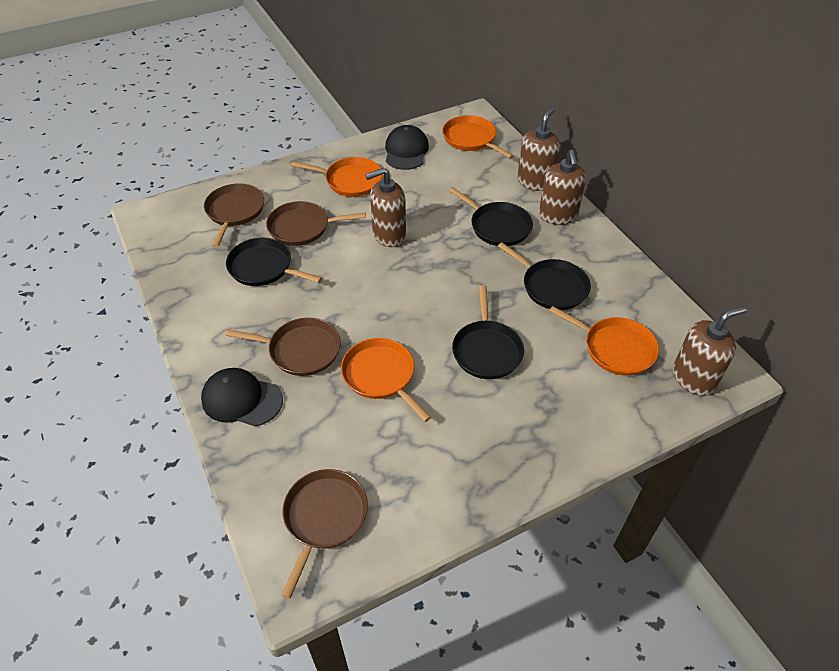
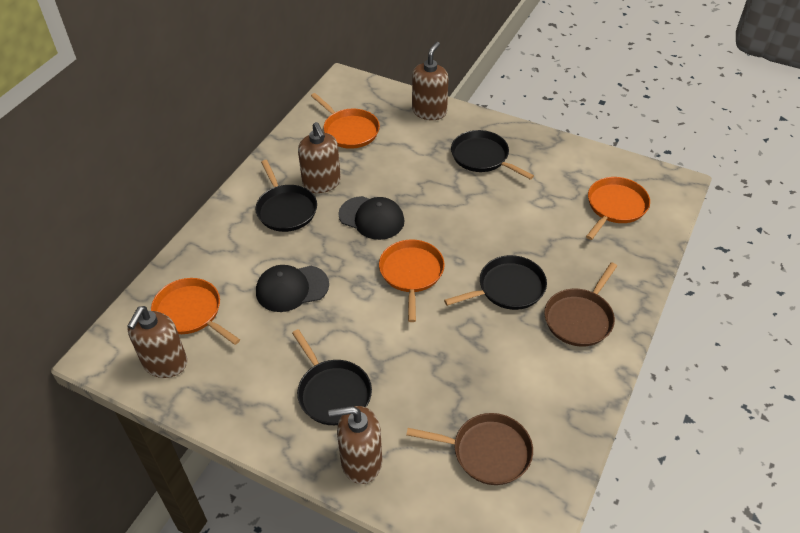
brown pan: [204,183,264,247] [225,318,341,376] [266,201,366,246] [281,469,368,599] = 4 -> [406,413,533,485] [544,262,617,347] = 2

